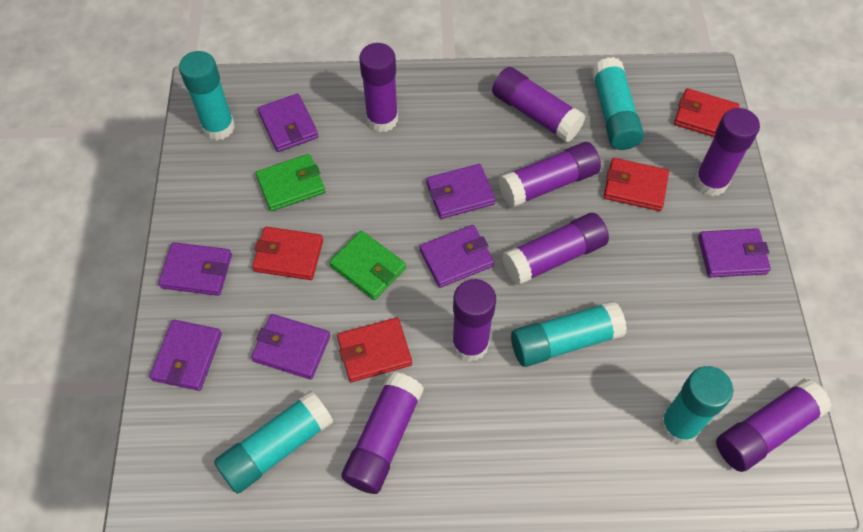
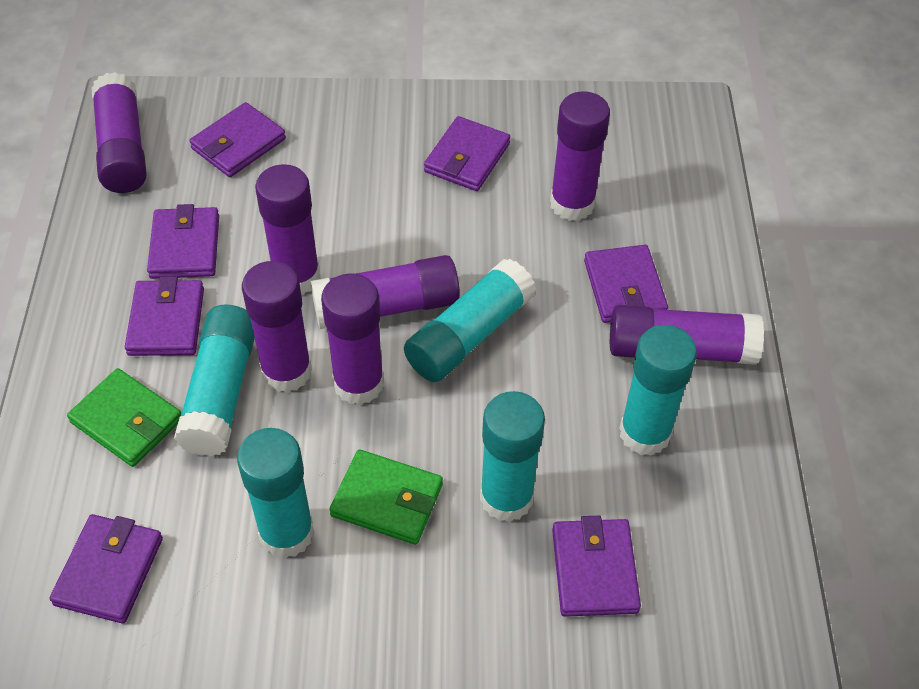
purple glue stick: [341,372,424,494] [359,43,398,132] [452,279,496,362] [492,67,586,142] [499,142,601,208] [502,213,609,286] [694,108,760,196] [716,379,832,472] = 8 -> [91,72,147,193] [242,261,312,393] [255,164,320,295] [310,255,460,329] [321,273,384,405] [550,91,610,221] [610,305,764,365] = 7
red wallet: [252,227,323,280] [337,318,412,382] [604,158,669,211] [674,88,740,137] = 4 -> none = 0

